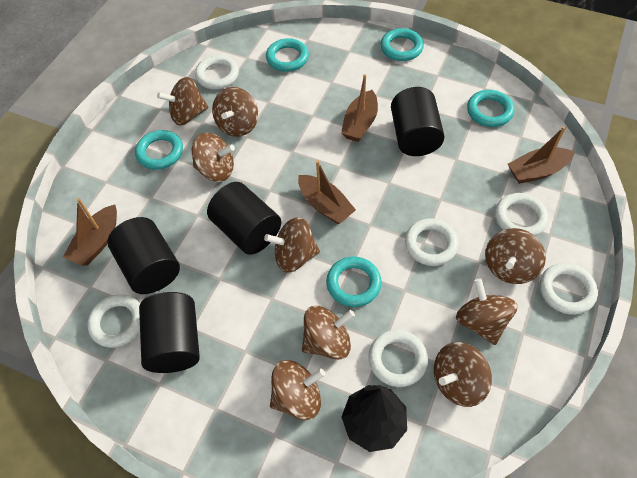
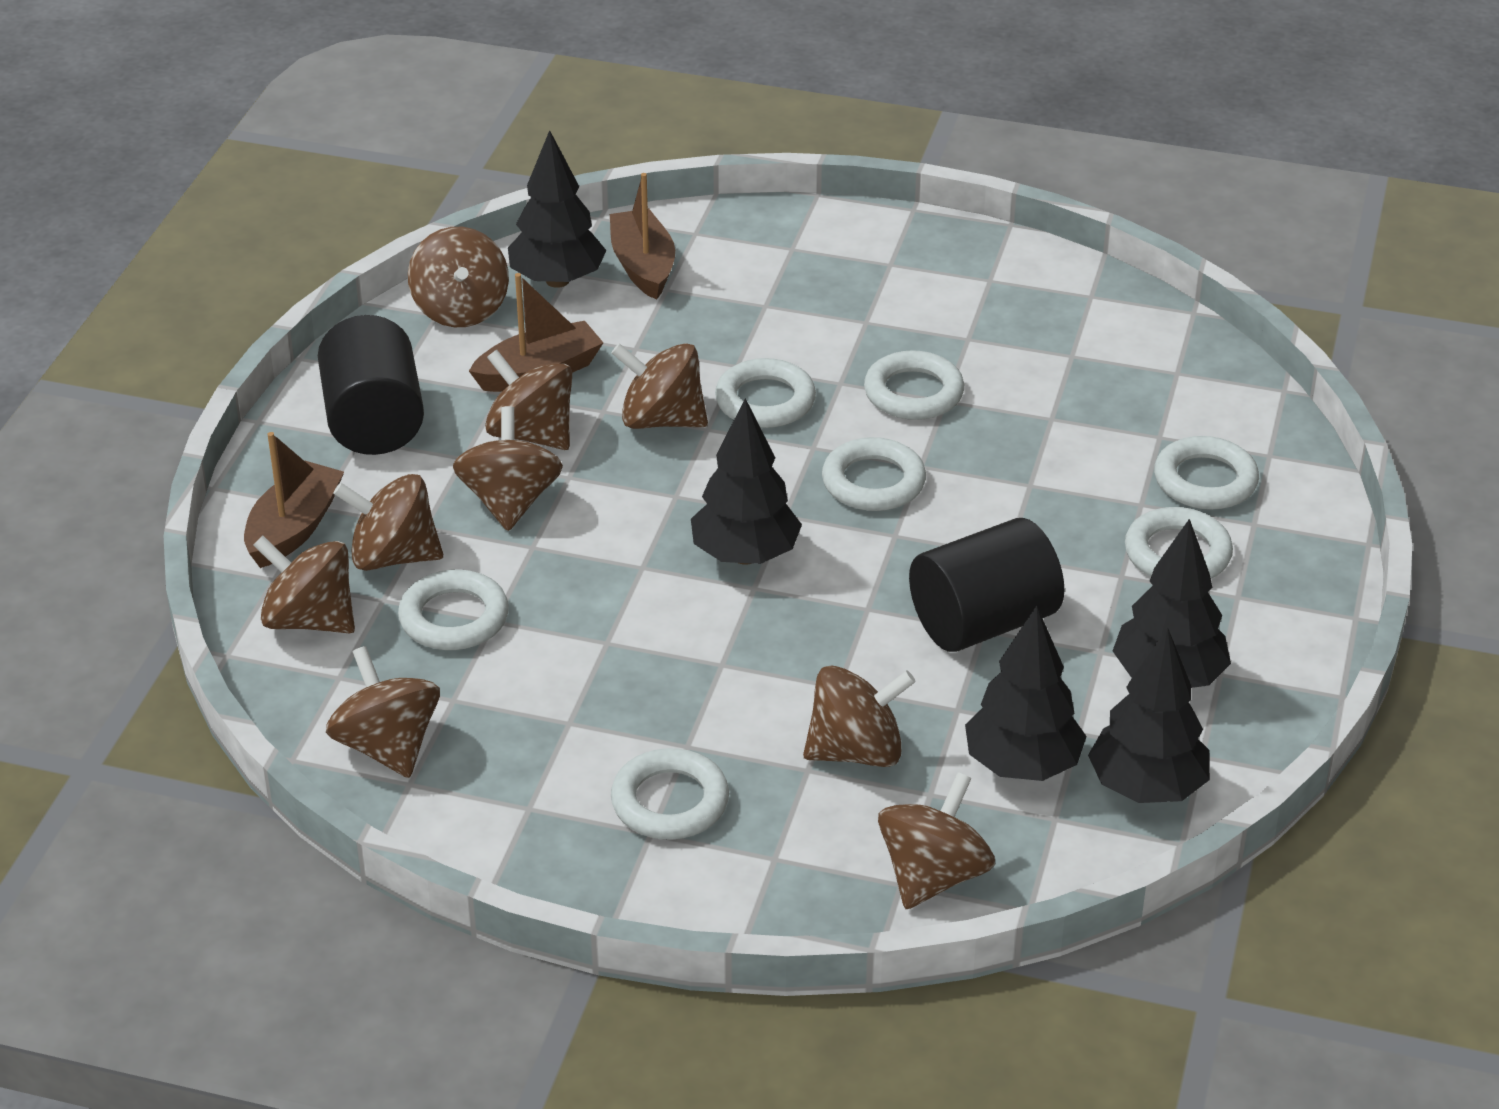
black cylinder: [107,217,180,294] [139,292,200,373] [207,182,281,255] [391,87,444,156] = 4 -> [318,315,424,455] [909,518,1064,652] = 2
black tree: [342,385,407,452] = 1 -> [508,130,607,288] [691,398,802,565] [965,605,1087,781] [1088,627,1210,803] [1113,519,1231,688] = 5
brown boat: [63,198,117,266] [298,160,356,224] [341,74,378,142] [508,126,575,184] = 4 -> [244,432,344,568] [469,273,603,392] [610,173,675,300] = 3
turquoise ring: [135,130,183,170] [266,38,309,72] [326,256,382,307] [381,28,424,61] [467,90,514,127] = 5 -> none = 0
white ring: [88,294,140,348] [195,55,239,89] [369,330,428,387] [405,218,459,266] [495,193,549,236] [540,263,598,315] = 6 -> [398,569,509,650] [611,748,729,839] [715,358,816,428] [822,437,926,511] [864,350,964,420] [1125,507,1233,579] [1154,436,1259,510] = 7

